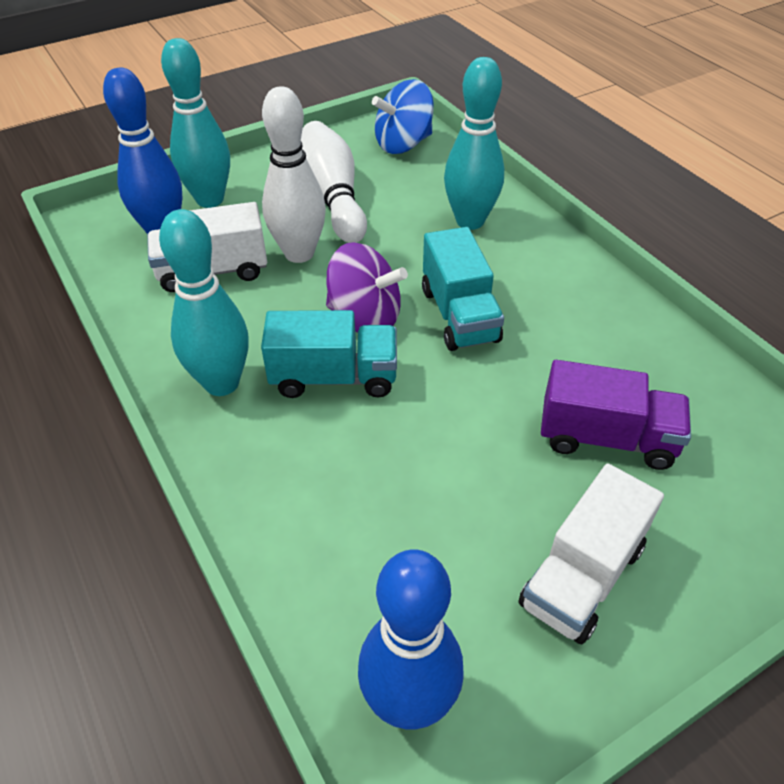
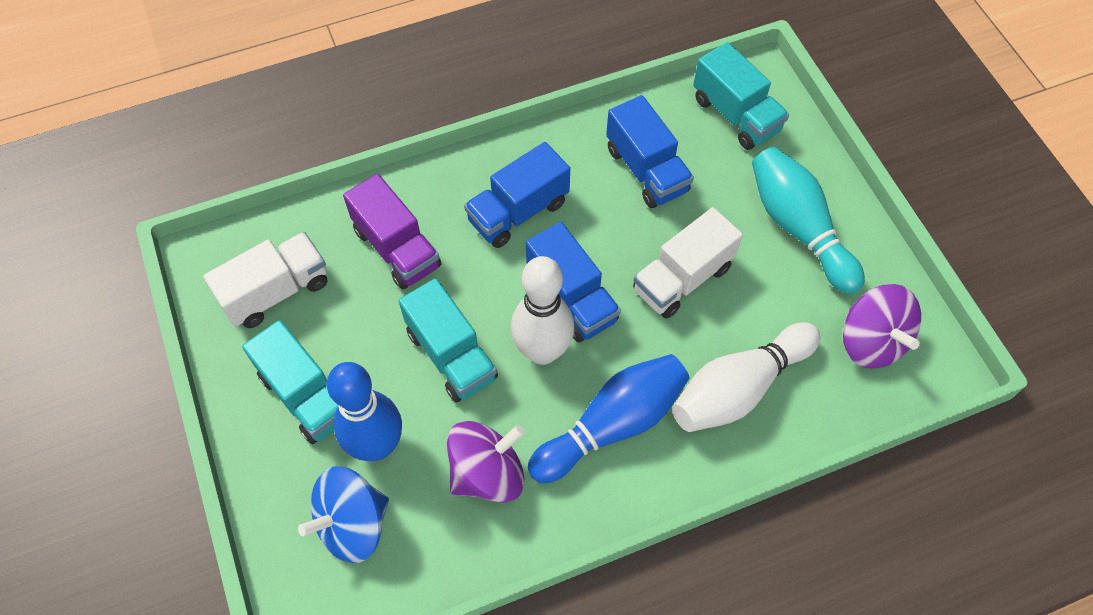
blue truck: none = 0 -> [464,142,570,248] [526,222,621,342] [606,95,694,208] = 3
purple spinning top: [326,242,408,333] = 1 -> [447,421,525,503] [843,284,921,369] = 2
turquoise bowling pin: [159,209,249,396] [161,38,230,208] [444,57,504,230] = 3 -> [752,147,865,294] = 1
turquoise truck: [261,310,397,398] [422,227,504,351] = 2 -> [242,320,338,444] [399,278,498,402] [693,42,789,150] = 3

